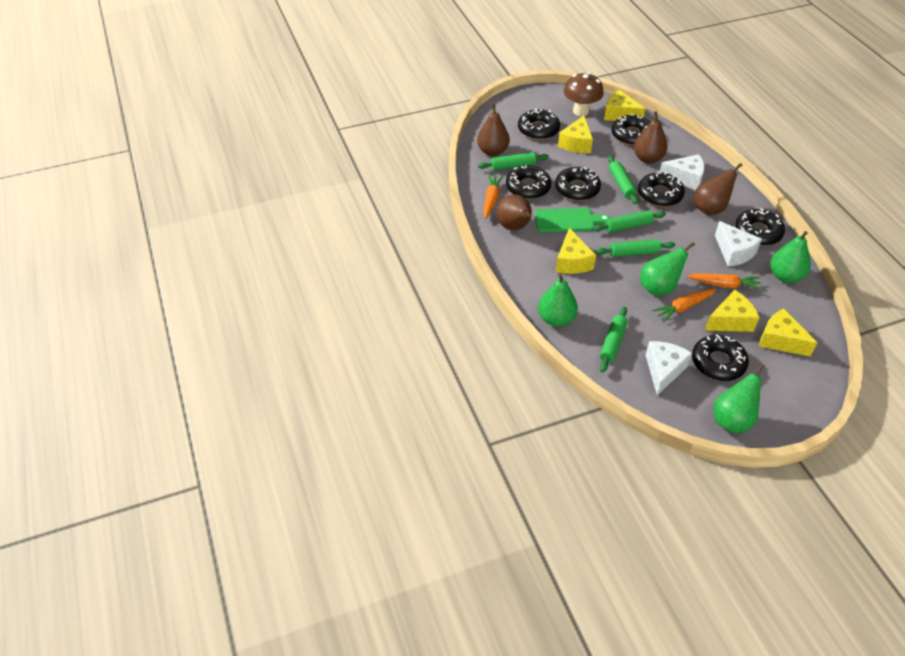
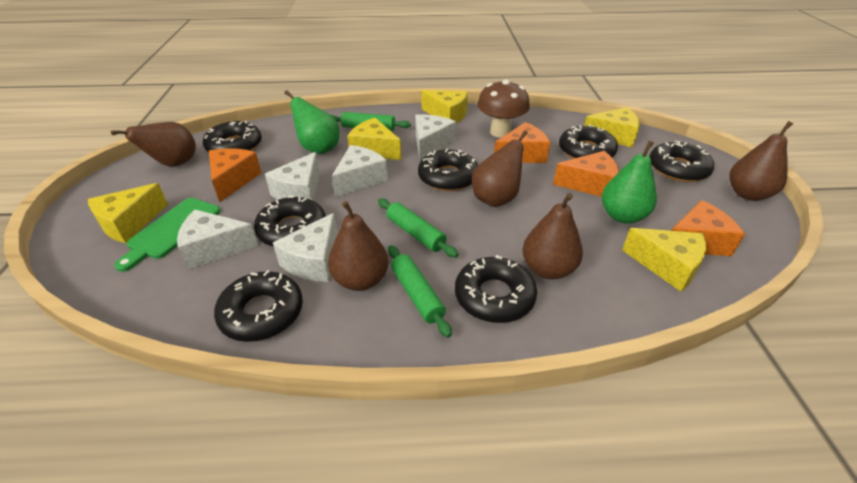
brown pear: [477,104,510,156] [497,194,532,230] [634,111,667,164] [694,163,742,215] = 4 -> [111,122,196,167] [328,201,389,291] [472,130,528,207] [522,193,583,279] [730,121,793,201] = 5
green pear: [538,274,578,327] [640,242,695,296] [713,364,764,434] [771,231,811,283] = 4 -> [284,90,339,154] [602,141,657,224] = 2
green rolling pin: [478,152,549,170] [593,210,666,232] [596,239,675,257] [600,307,628,372] [608,156,638,204] = 5 -> [331,112,411,131] [378,198,458,258] [388,245,452,338] = 3
orange carrot: [483,175,503,219] [652,289,716,322] [687,273,762,290] = 3 -> none = 0
orange cheese: none = 0 -> [209,148,261,202] [494,122,550,163] [553,151,619,197] [671,200,745,256] = 4
white cheese: [646,341,692,395] [660,154,705,190] [715,221,762,267] = 3 -> [177,210,258,270] [265,152,320,201] [273,213,337,282] [332,145,388,197] [415,114,456,160] = 5

